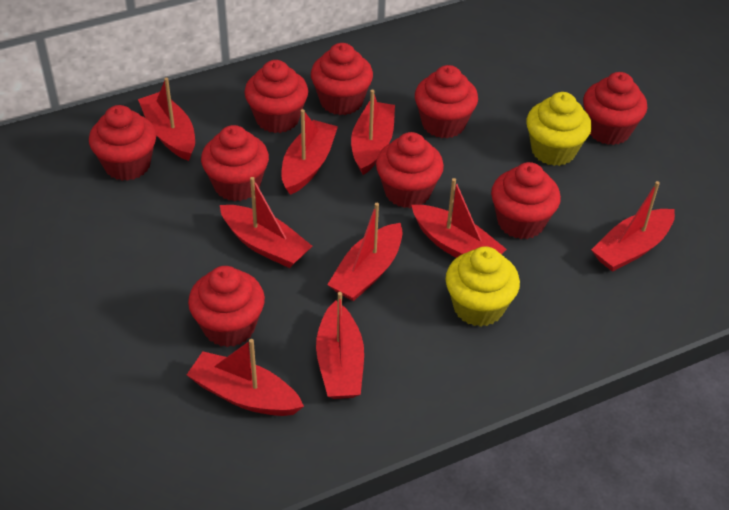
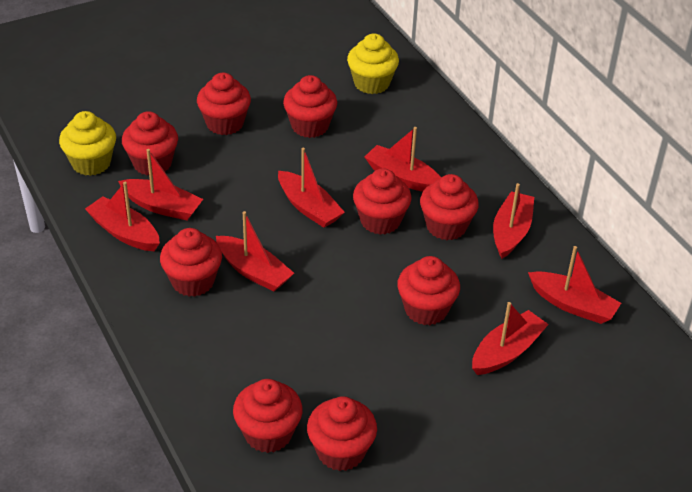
red boat: [138,78,195,161] [187,339,304,416] [220,177,312,268] [281,109,338,195] [316,292,364,399] [327,203,403,301] [351,90,395,175] [412,178,507,258] [591,181,675,272] = 9 -> [85,182,160,251] [118,149,203,220] [216,211,294,292] [278,148,345,228] [365,127,441,192] [472,302,549,375] [493,183,534,259] [528,246,621,324] = 8

